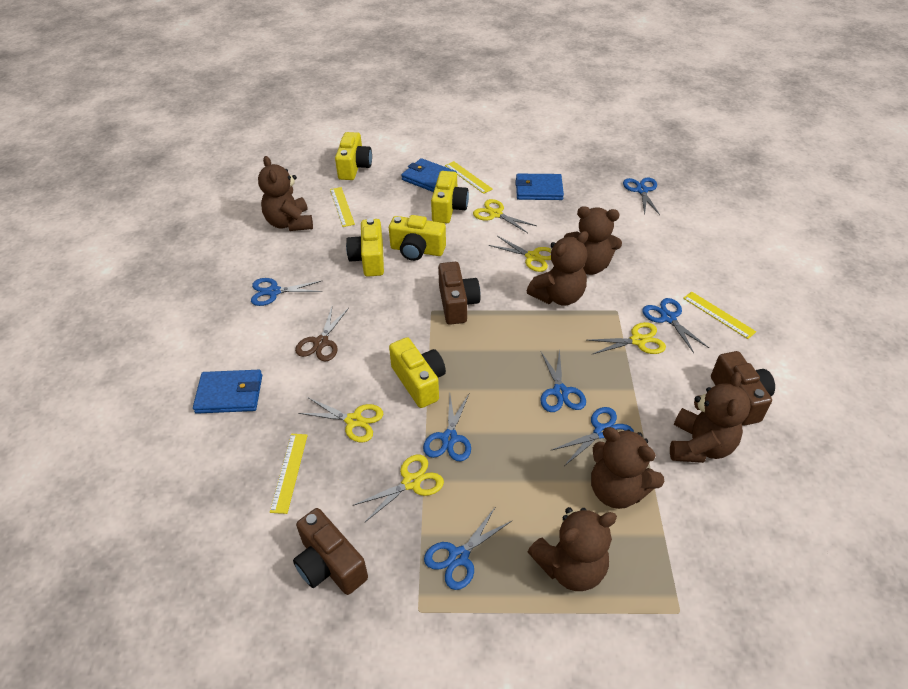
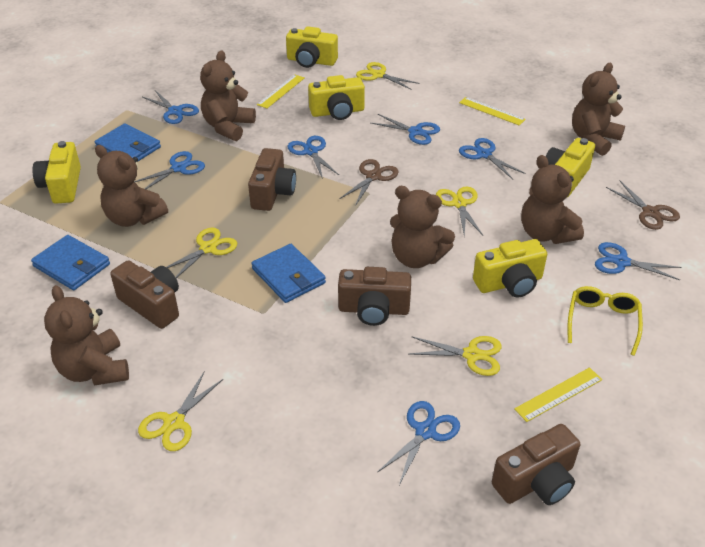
brown camera: [293,508,368,595] [438,262,480,325] [711,351,775,426] = 3 -> [110,260,179,329] [248,148,296,211] [338,267,411,326] [492,424,580,505] = 4
brown scissors: [295,305,349,361] = 1 -> [339,159,399,206] [606,181,680,230] = 2
yellow glasses: none = 0 -> [568,286,643,356] = 1
yellow ruler: [270,434,308,514] [330,187,355,227] [445,161,493,194] [683,292,756,339] = 4 -> [257,74,305,109] [459,97,526,126] [514,367,602,422] = 3

